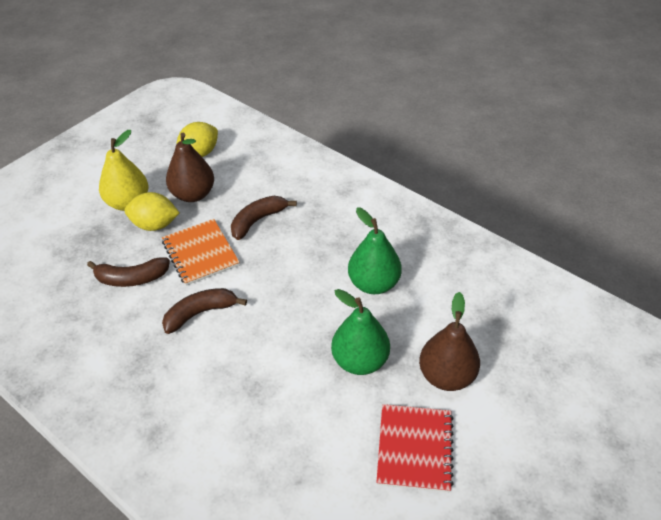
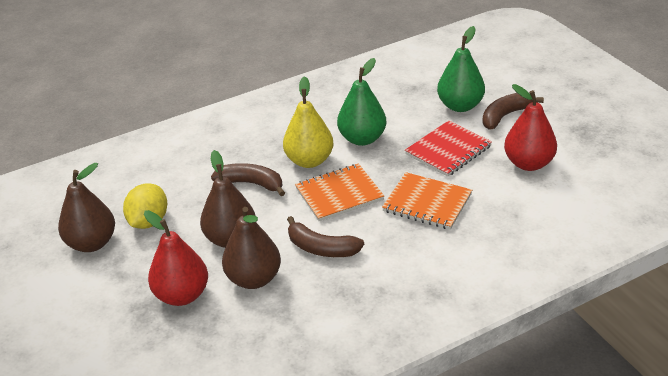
brown pear: [166,133,214,202] [419,292,480,391] = 2 -> [58,163,115,252] [200,150,256,248] [222,207,281,289] = 3
orange notebook: [162,219,240,286] = 1 -> [295,163,384,221] [382,172,472,230] = 2
red pear: none = 0 -> [144,210,208,306] [504,84,557,171] = 2
yellow lemon: [124,192,179,231] [176,122,218,157] = 2 -> [123,183,167,229] = 1

